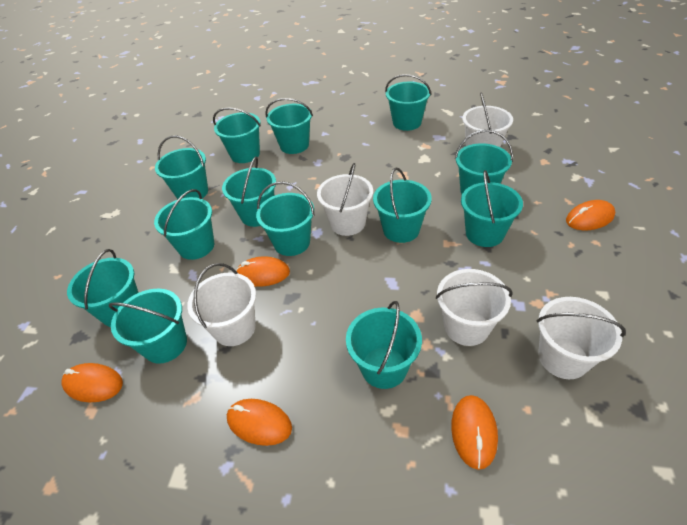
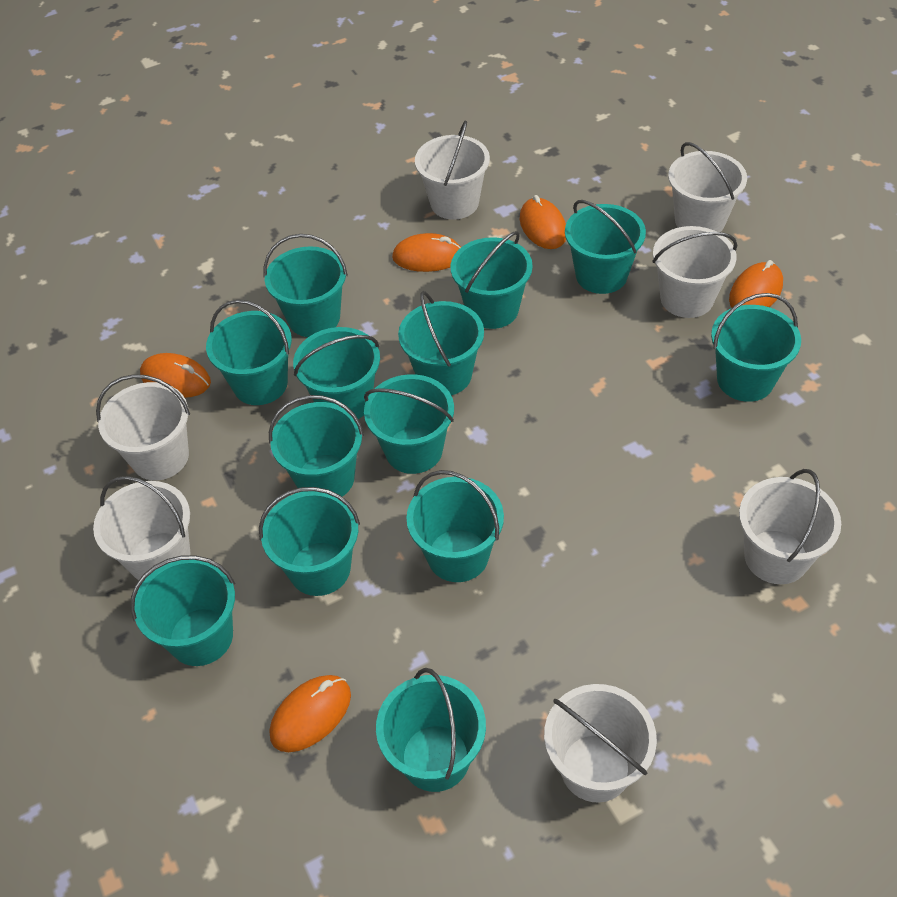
white bucket: [187,263,256,346] [317,163,373,236] [436,269,513,346] [462,92,513,147] [537,297,626,379] = 5 -> [93,476,190,580] [96,374,190,480] [415,120,490,220] [544,684,657,803] [653,226,737,318] [668,142,747,232] [739,469,841,584] = 7

